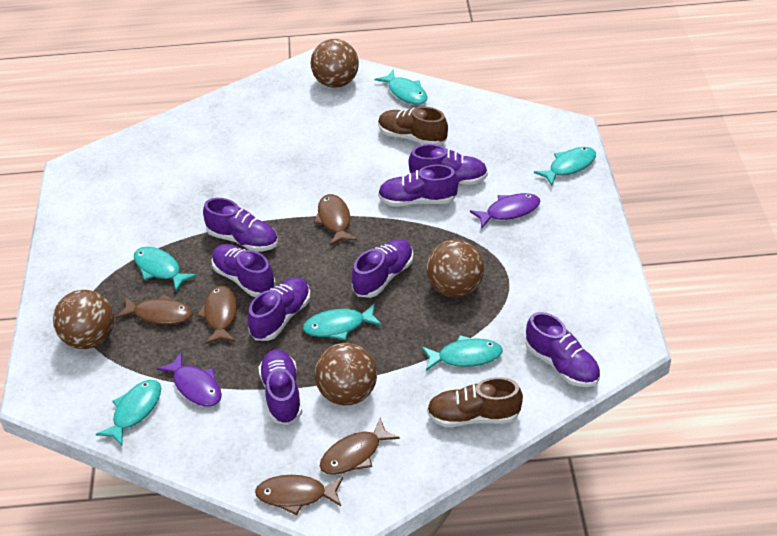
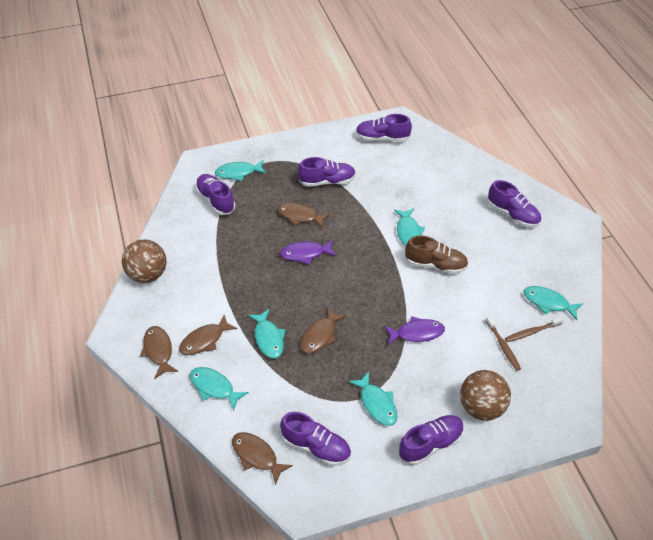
brown ball: [53,290,114,349] [311,39,359,88] [315,343,377,405] [426,240,484,298] = 4 -> [122,239,167,283] [460,370,511,421] = 2
brown shoe: [378,107,448,145] [427,377,523,427] = 2 -> [405,235,468,274] = 1
brown toothbrush: none = 0 -> [485,316,521,371] [505,317,564,342] = 2
purple shoe: [203,198,278,252] [212,244,275,297] [248,277,311,341] [258,350,302,425] [352,239,413,298] [378,165,458,206] [408,144,488,185] [526,312,600,387] = 8 -> [195,174,235,215] [280,412,351,466] [298,157,356,187] [356,114,412,142] [399,415,464,465] [488,180,541,227] = 6

